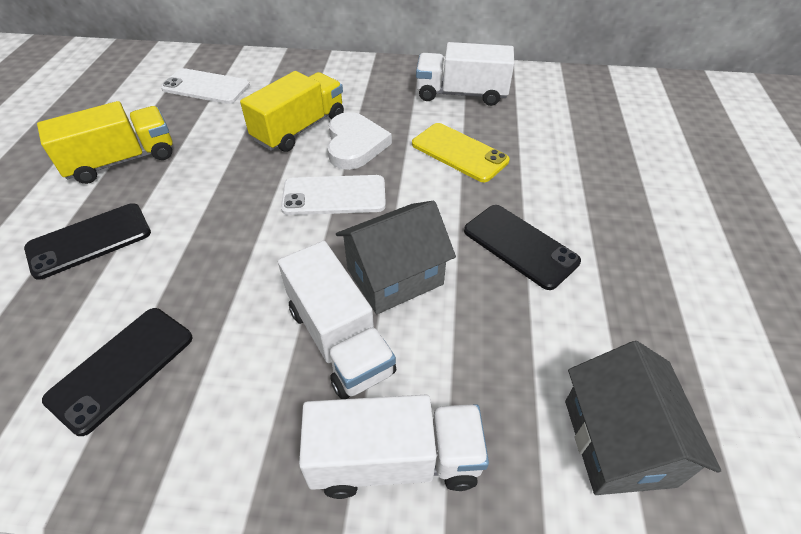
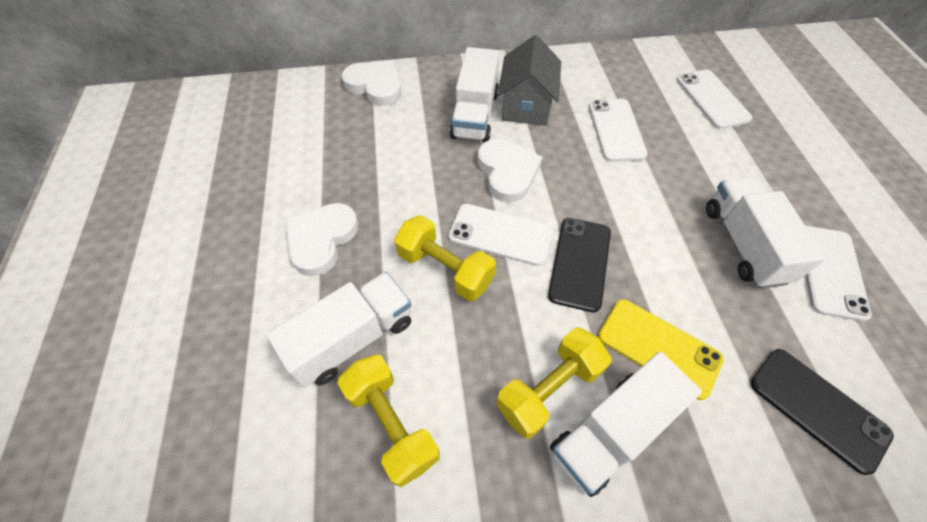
black phone: [24,203,151,280] [42,308,192,436] [464,205,581,290] = 3 -> [548,218,611,312] [751,349,894,475] = 2
grey house: [336,201,456,314] [565,341,721,495] = 2 -> [498,35,561,125] = 1
white heart: [327,112,392,170] = 1 -> [285,203,359,276] [342,61,402,106] [478,139,542,202] = 3
white phone: [161,68,250,104] [281,175,386,215] = 2 -> [449,204,553,266] [589,99,648,162] [677,70,752,129] [805,226,872,322] = 4
white truck: [278,241,397,399] [299,395,489,499] [416,42,514,106] = 3 -> [267,272,411,387] [450,47,499,142] [550,352,702,497] [706,177,826,288] = 4
yellow dumbbell: none = 0 -> [337,354,440,487] [394,215,496,301] [496,327,611,439] = 3
yellow truck: [37,101,172,184] [240,71,344,152] = 2 -> none = 0

